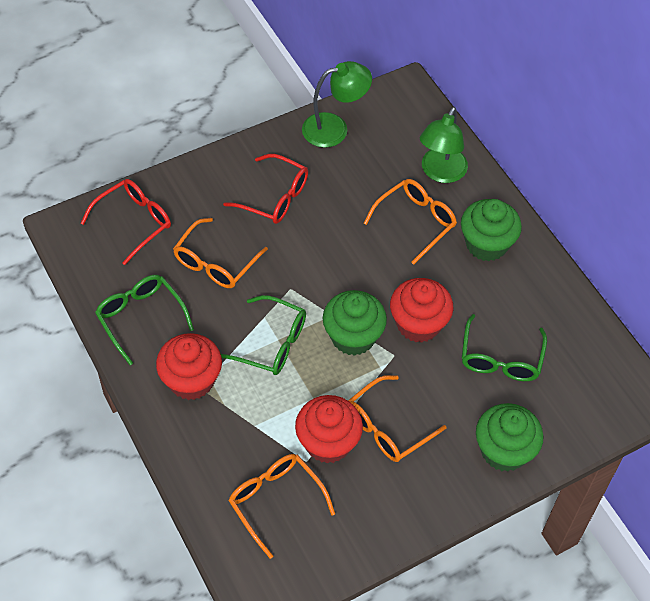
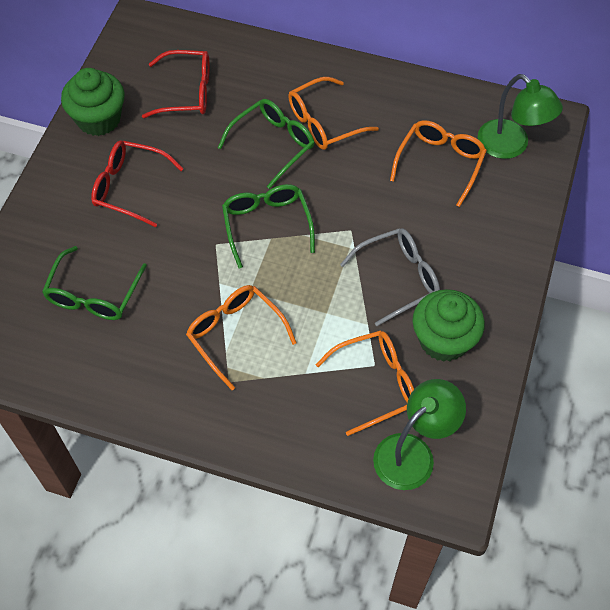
green cupcake: [323,290,387,356] [461,199,522,261] [476,403,544,472] = 3 -> [61,68,124,136] [413,289,485,362] = 2
grey glasses: none = 0 -> [340,228,440,326] = 1
red cupcake: [156,333,222,400] [295,395,363,464] [390,278,454,343] = 3 -> none = 0

